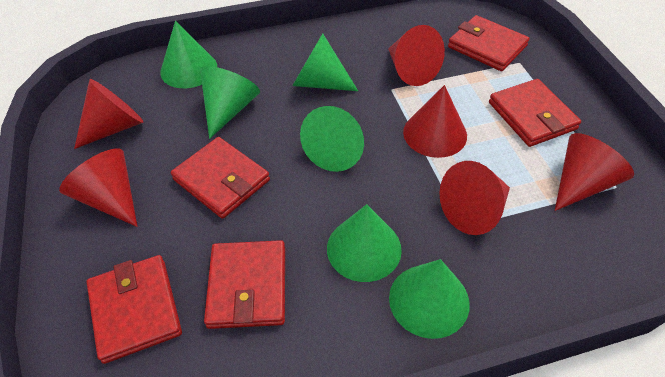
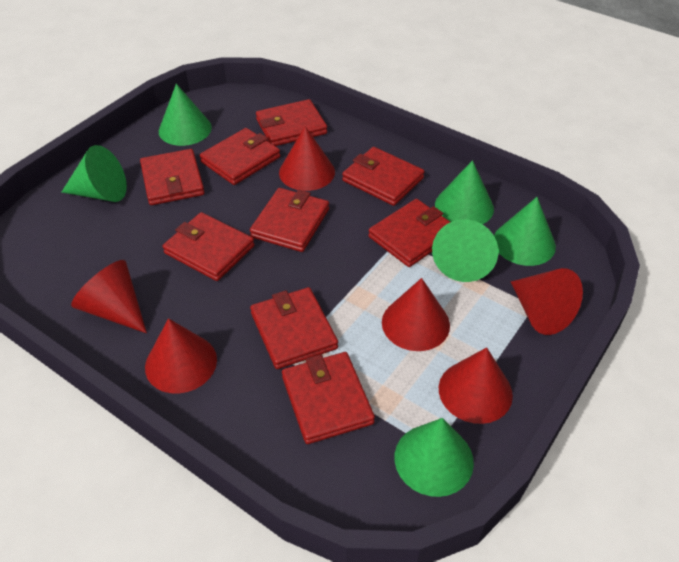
red wallet: [87,255,182,364] [171,137,270,219] [204,240,285,329] [448,15,530,71] [489,79,581,147] = 5 -> [140,149,205,205] [163,212,255,281] [200,128,280,185] [250,188,329,252] [250,287,338,369] [256,99,327,146] [282,352,375,444] [342,147,425,206] [368,199,450,267] = 9

